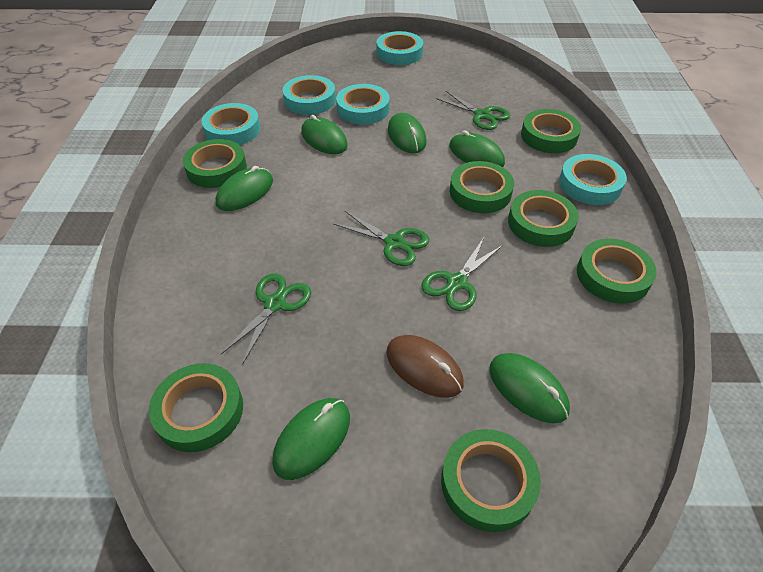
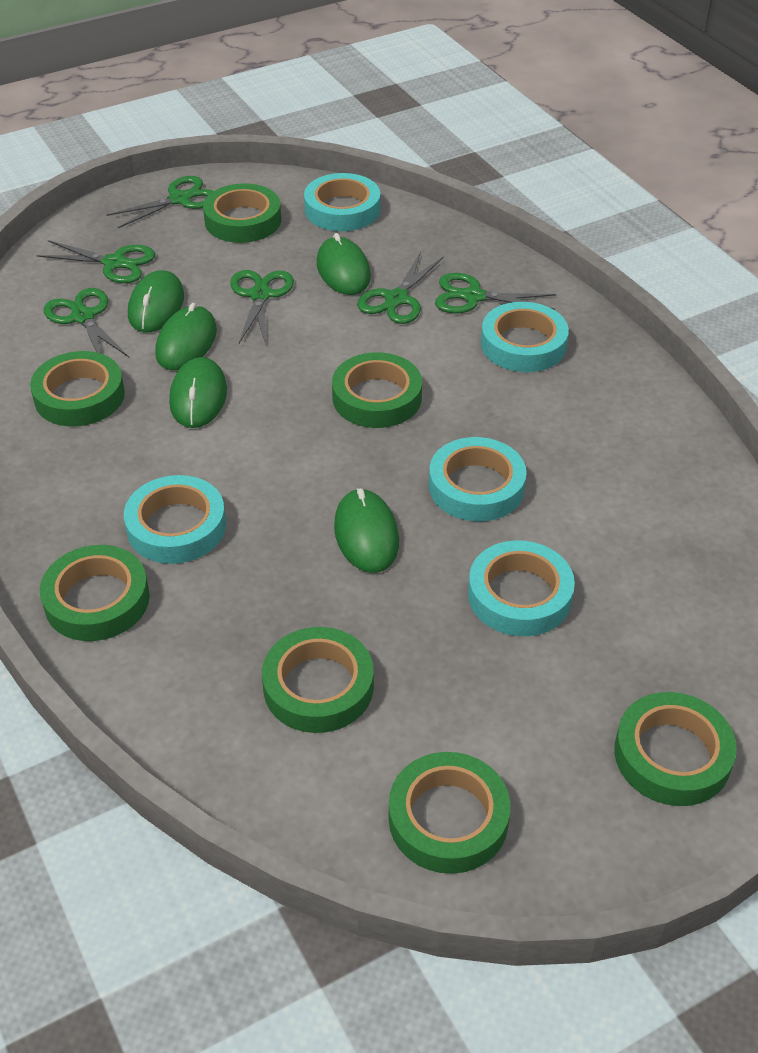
brown mouse: [386,335,464,398] = 1 -> none = 0
green mouse: [215,166,273,211] [272,398,350,480] [301,115,348,154] [388,113,426,153] [449,130,505,167] [489,353,570,423] = 6 -> [128,270,184,333] [155,303,217,370] [169,357,227,428] [317,233,371,295] [334,488,399,573] = 5
green scissors: [221,273,311,365] [333,211,429,266] [421,238,503,311] [435,91,510,130] = 4 -> [37,240,155,283] [44,288,129,357] [107,176,213,228] [230,270,294,344] [357,252,444,324] [435,273,556,314] = 6

